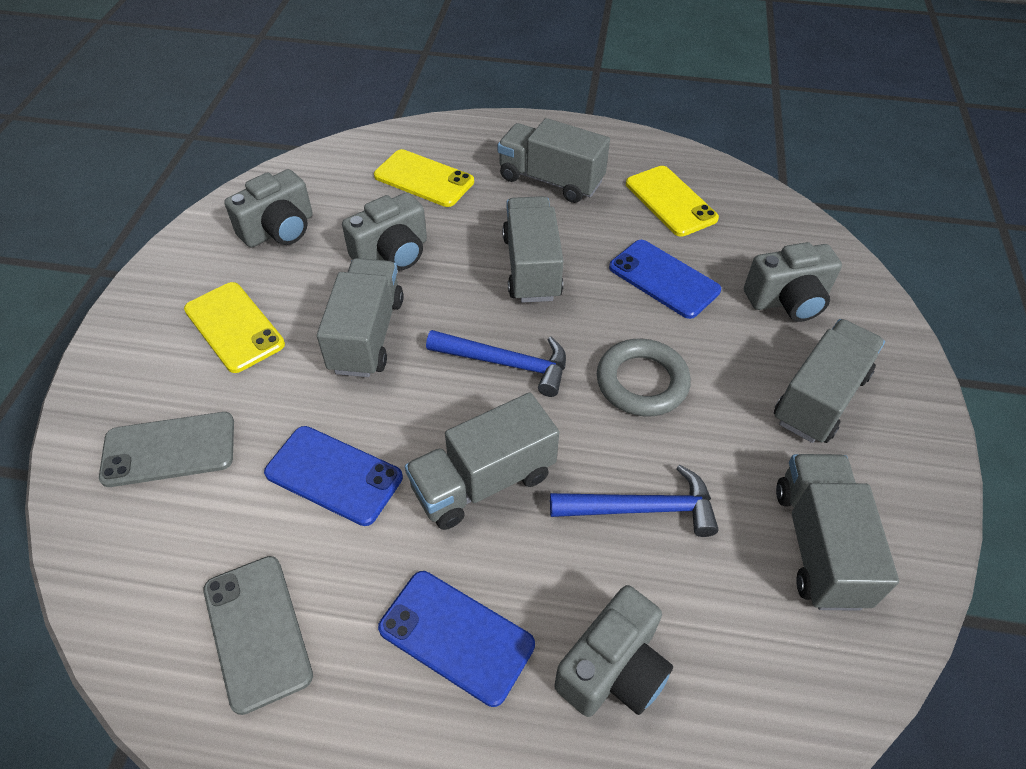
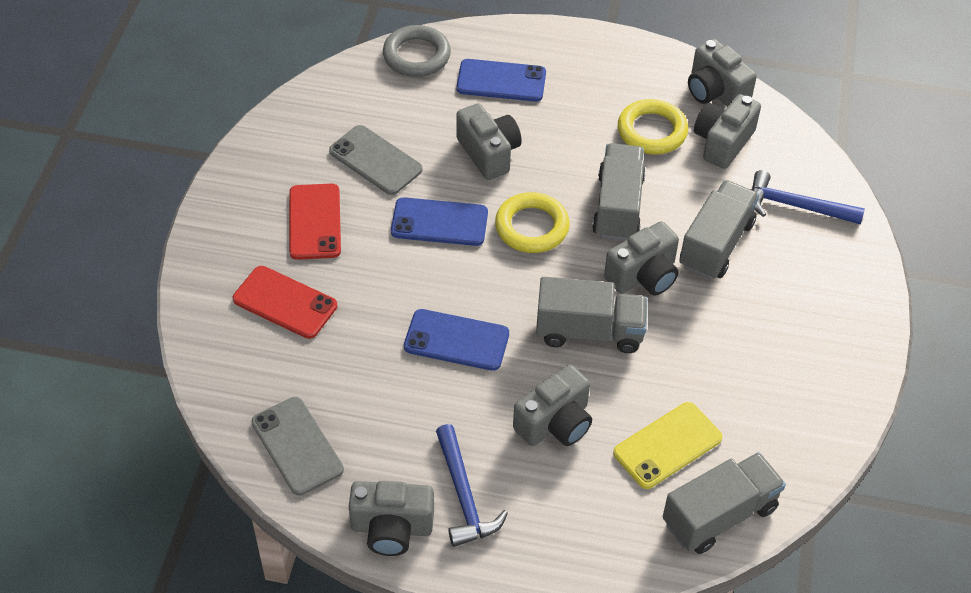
grey camera: [224,169,313,247] [342,192,427,270] [554,585,673,717] [744,242,842,322] = 4 -> [349,481,434,556] [456,103,522,180] [513,365,592,446] [604,221,679,295] [688,39,757,107] [694,94,761,169] = 6
grey truck: [317,258,403,377] [405,392,559,530] [497,118,610,203] [502,196,564,303] [774,319,885,443] [776,454,899,611] = 6 -> [536,277,647,353] [592,143,646,241] [663,452,786,554] [679,180,759,280] = 4
red phone: none = 0 -> [233,266,337,339] [289,183,341,260] = 2
yellow phone: [184,282,285,373] [374,149,474,207] [626,166,719,237] = 3 -> [613,402,722,489] = 1
yellow ring: none = 0 -> [495,192,570,253] [618,99,688,154] = 2

